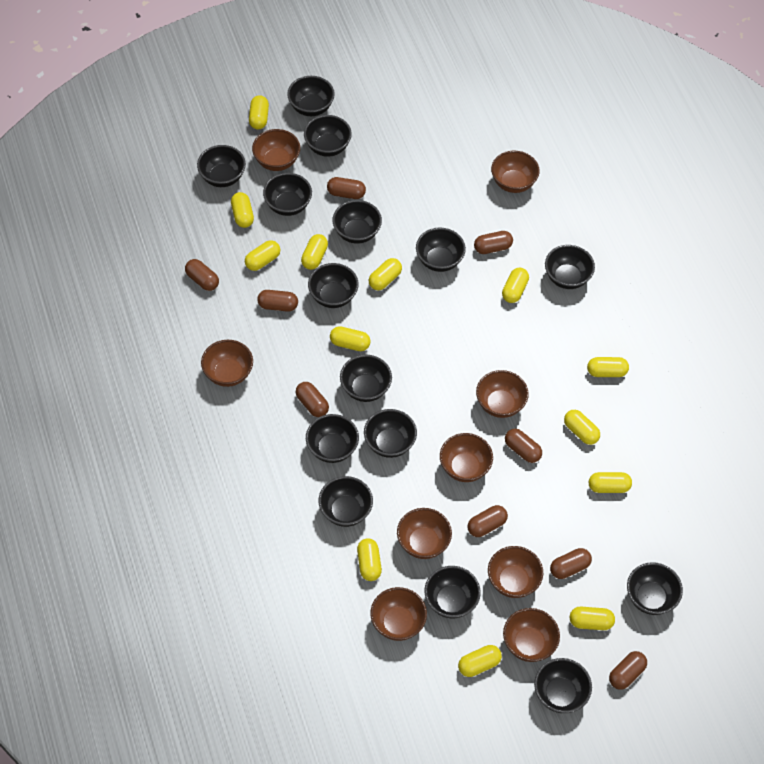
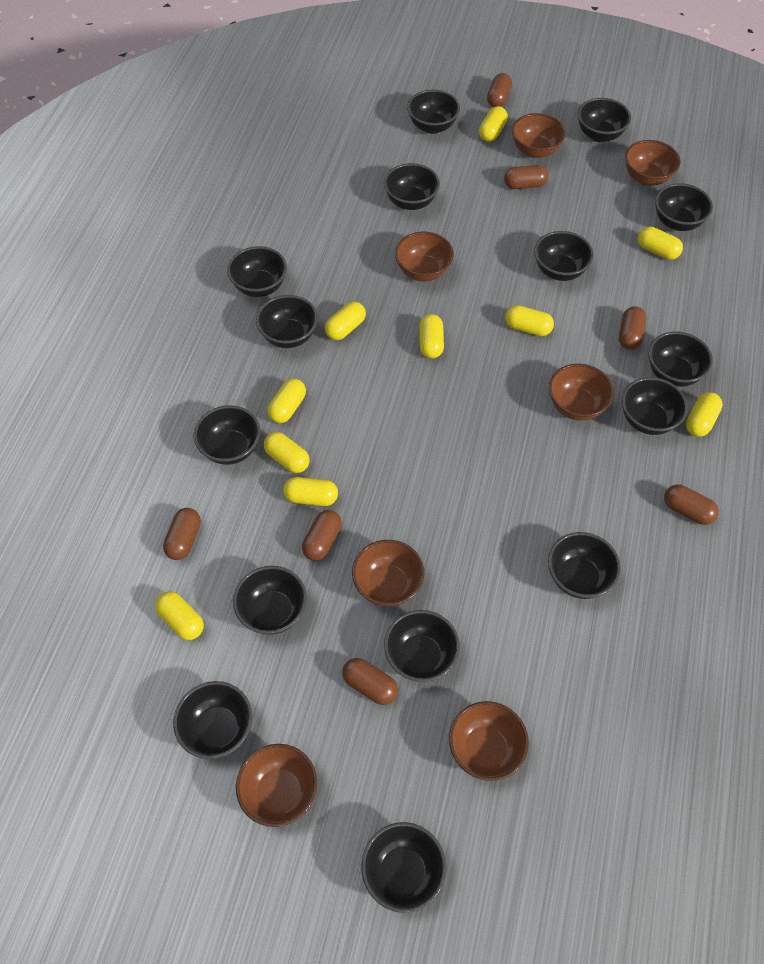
brown bowl: [201,340,253,387] [252,129,300,171] [370,587,427,641] [397,508,452,559] [440,433,493,482] [476,370,529,418] [488,546,543,598] [491,151,540,193] [503,608,560,662] = 9 -> [236,744,317,827] [352,540,424,607] [395,232,454,282] [449,701,529,781] [512,113,566,158] [549,364,614,421] [625,140,681,186] = 7
brown capsule: [185,259,219,291] [257,290,298,312] [296,382,329,417] [327,177,366,199] [467,505,508,537] [474,231,513,254] [505,429,542,463] [550,548,592,579] [609,651,647,690] = 9 -> [163,508,201,560] [302,510,342,561] [342,658,398,705] [487,73,512,107] [504,165,549,189] [619,306,647,350] [664,484,719,525] = 7
yellow capsule: [231,192,254,228] [245,240,280,271] [249,95,269,130] [301,234,328,270] [330,326,371,351] [357,538,382,581] [369,258,402,290] [458,645,502,677] [502,268,529,303] [564,410,600,445] [570,607,615,630] [587,357,629,377] [589,472,632,493] = 13 -> [155,591,204,640] [264,432,310,473] [267,379,306,423] [283,477,338,506] [325,301,366,340] [419,314,444,359] [479,106,508,142] [505,305,554,336] [638,226,683,260] [686,392,723,437] = 10

